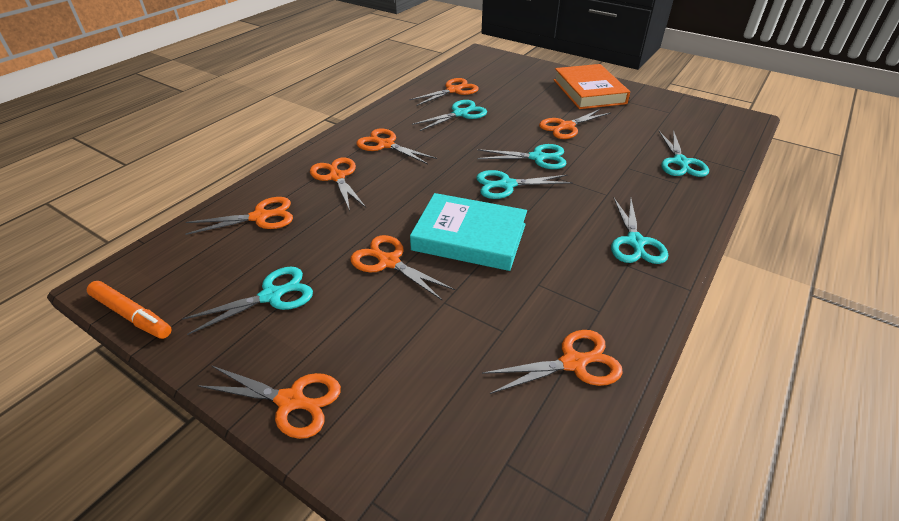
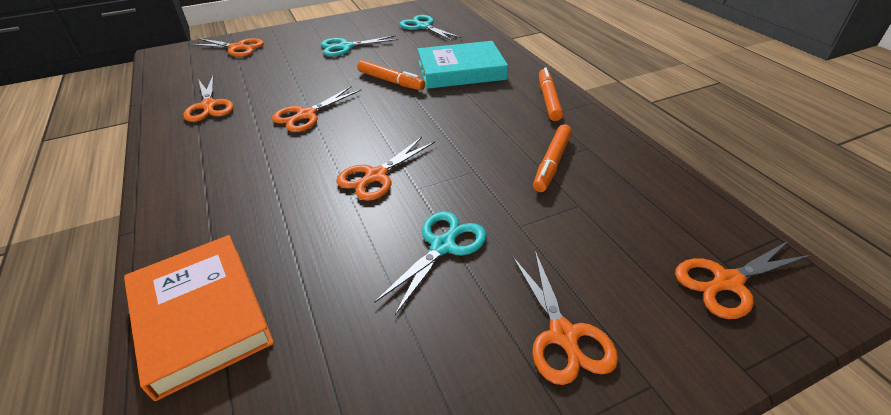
orange marker: [87,281,172,339] = 1 -> [357,60,425,90] [533,124,572,192] [539,68,563,121] = 3
orange scissors: [185,197,293,235] [197,365,341,439] [310,157,366,211] [351,235,455,301] [356,128,437,164] [409,78,479,106] [482,330,623,394] [539,109,611,139] = 8 -> [183,76,234,122] [189,38,264,57] [272,86,361,132] [336,137,435,201] [513,251,618,385] [675,241,811,319] = 6
turquoise scissors: [182,267,313,335] [412,100,487,131] [476,170,573,199] [477,144,567,169] [611,198,668,264] [659,130,709,177] = 6 -> [320,35,398,56] [374,211,487,315] [400,15,462,41] = 3

